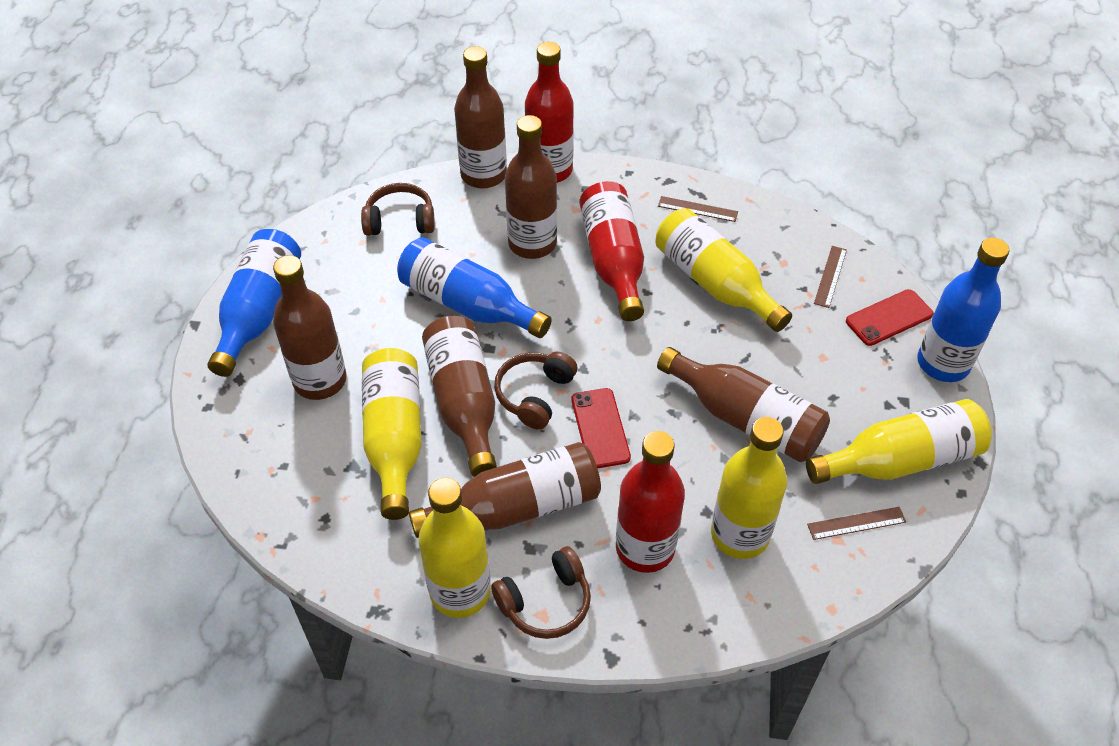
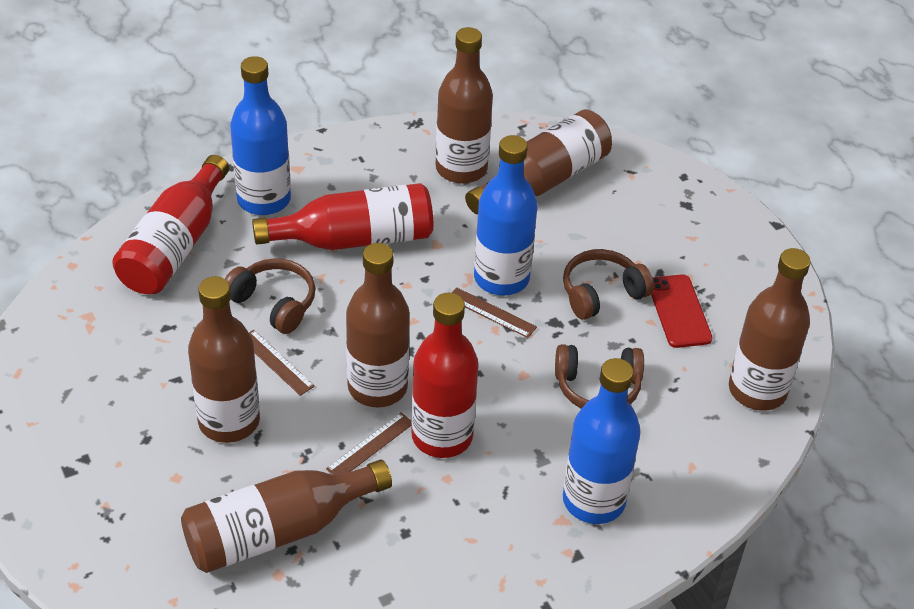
red phone: [572,388,631,469] [846,289,934,346] = 2 -> [651,274,713,348] = 1
yellow bottle: [362,348,422,520] [418,478,491,618] [655,208,792,332] [711,417,787,559] [806,399,992,484] = 5 -> none = 0

